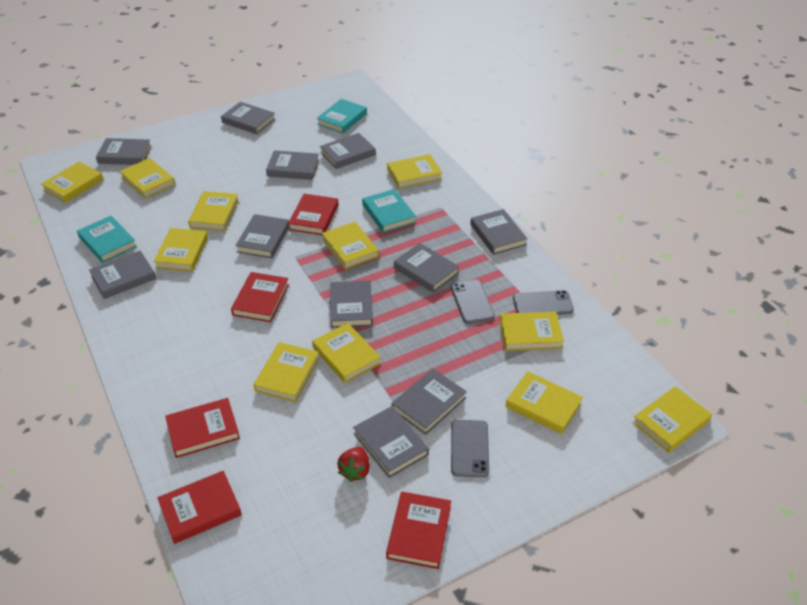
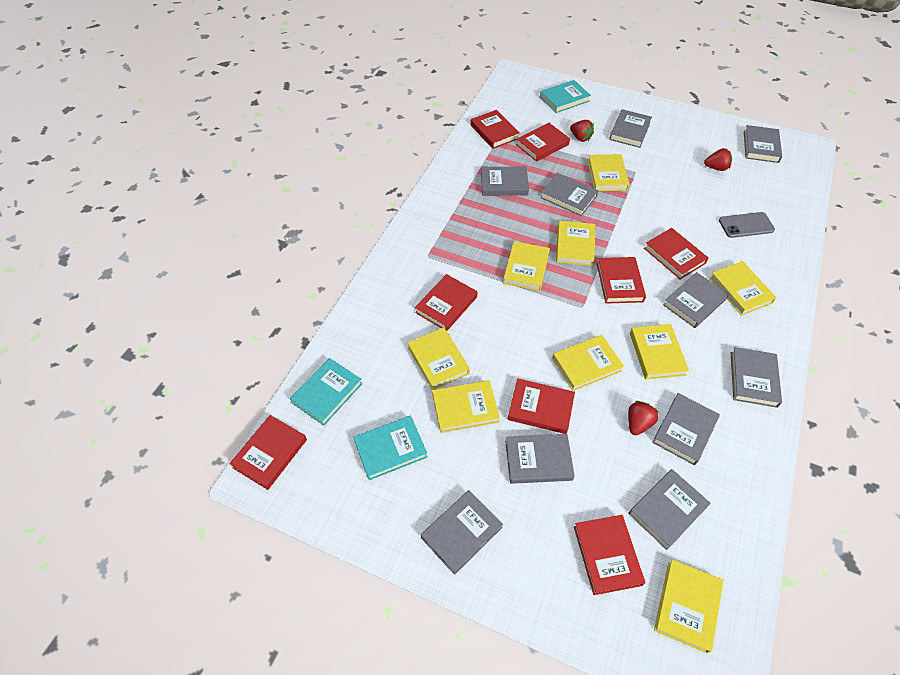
grey book: [89,251,156,299] [96,138,152,165] [221,102,275,134] [235,214,290,258] [266,150,319,180] [320,133,376,169] [330,280,373,328] [353,406,429,478] [391,368,467,435] [394,243,459,293] [470,209,527,255] = 11 -> [421,490,503,575] [481,167,529,196] [505,434,575,484] [540,173,599,216] [609,109,652,148] [628,469,711,550] [652,393,720,465] [663,272,729,328] [731,347,782,408] [744,125,782,163] = 10
grey phone: [451,280,495,324] [451,420,489,477] [513,290,574,315] = 3 -> [719,212,775,238] = 1
red book: [157,471,242,544] [165,398,240,458] [231,272,289,322] [288,194,338,235] [386,492,451,569] = 5 -> [229,415,307,490] [415,274,478,331] [470,110,520,149] [508,378,575,434] [516,123,570,162] [574,515,645,595] [597,257,646,304] [644,228,708,279] = 8
red strawberry: [337,447,370,482] = 1 -> [570,120,594,142] [628,401,658,435] [704,148,732,171] = 3
yellow book: [41,162,104,203] [119,158,175,199] [153,228,208,272] [188,191,239,231] [254,342,319,402] [312,323,381,383] [322,222,379,269] [387,154,442,189] [499,311,564,351] [505,371,583,434] [632,386,712,453] = 11 -> [408,327,470,390] [432,380,500,433] [503,241,550,291] [552,335,624,391] [556,221,595,266] [588,154,630,191] [630,324,689,380] [654,559,723,653] [709,261,776,316] = 9

